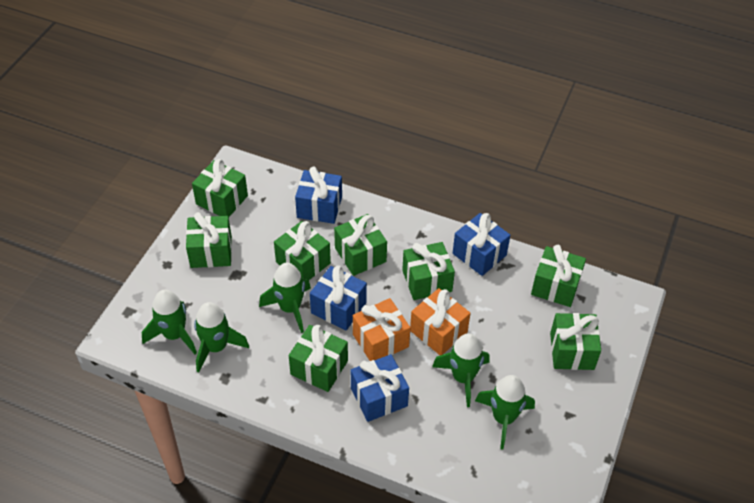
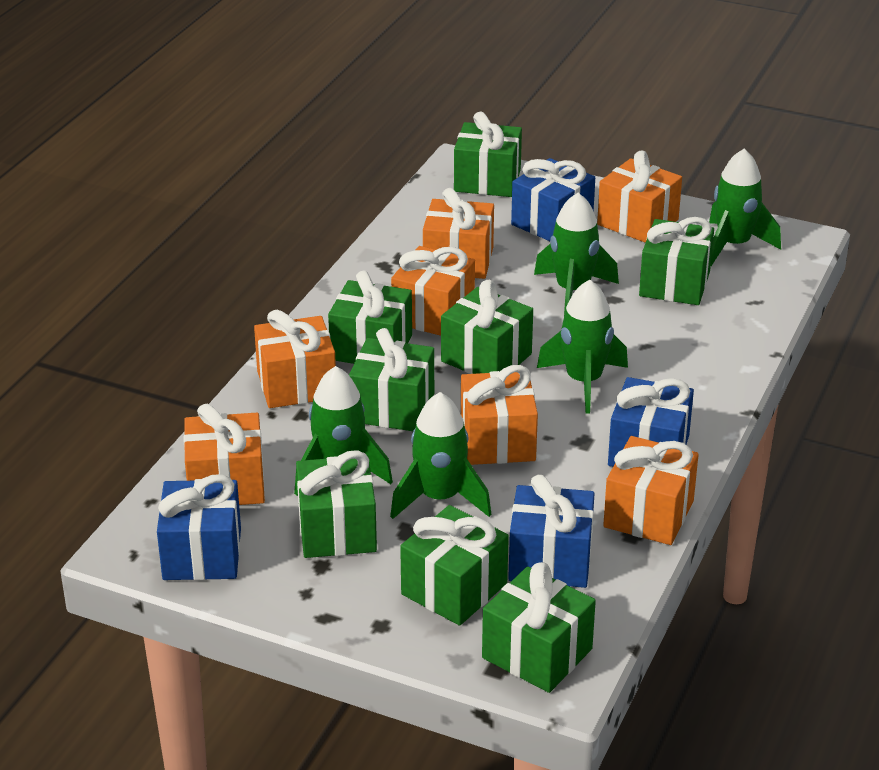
orange gift: [353,298,410,361] [410,288,470,355] = 2 -> [183,404,265,505] [254,310,336,408] [391,246,475,336] [423,188,494,279] [461,365,538,465] [597,150,682,243] [603,436,699,545] = 7

